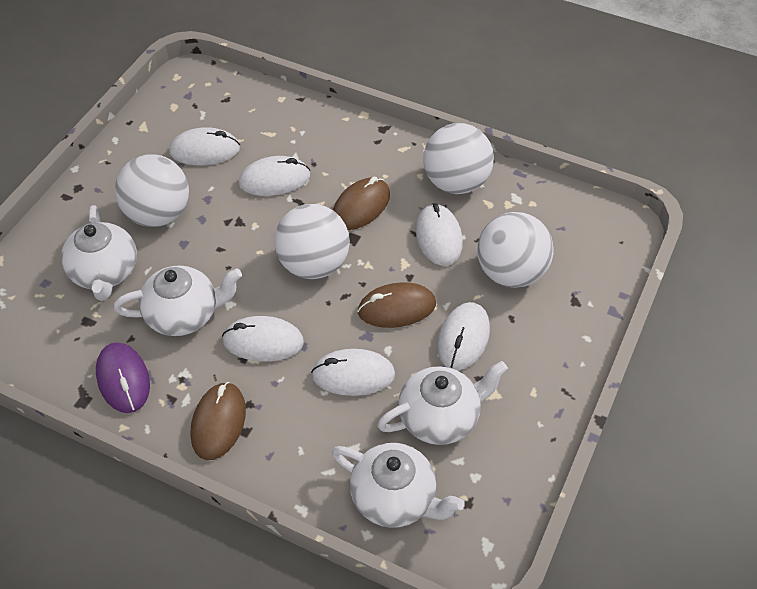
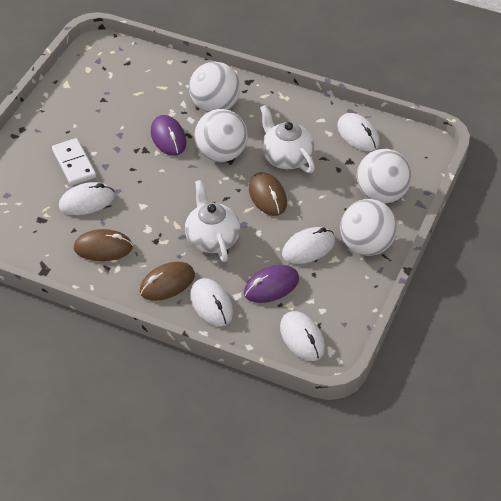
purple mouse: [96,342,150,413] = 1 -> [151,115,187,156] [244,265,299,303] = 2
white domino: none = 0 -> [52,138,96,186] = 1
white mouse: [169,127,240,165] [222,316,304,362] [239,156,310,196] [311,349,395,396] [416,203,463,266] [437,302,490,370] = 6 -> [59,182,115,215] [190,278,233,326] [280,311,325,361] [282,227,335,264] [337,113,380,151] = 5
white teapot: [61,205,137,301] [113,265,242,336] [332,443,465,528] [377,361,508,445] = 4 -> [185,180,240,262] [260,105,315,173] = 2

